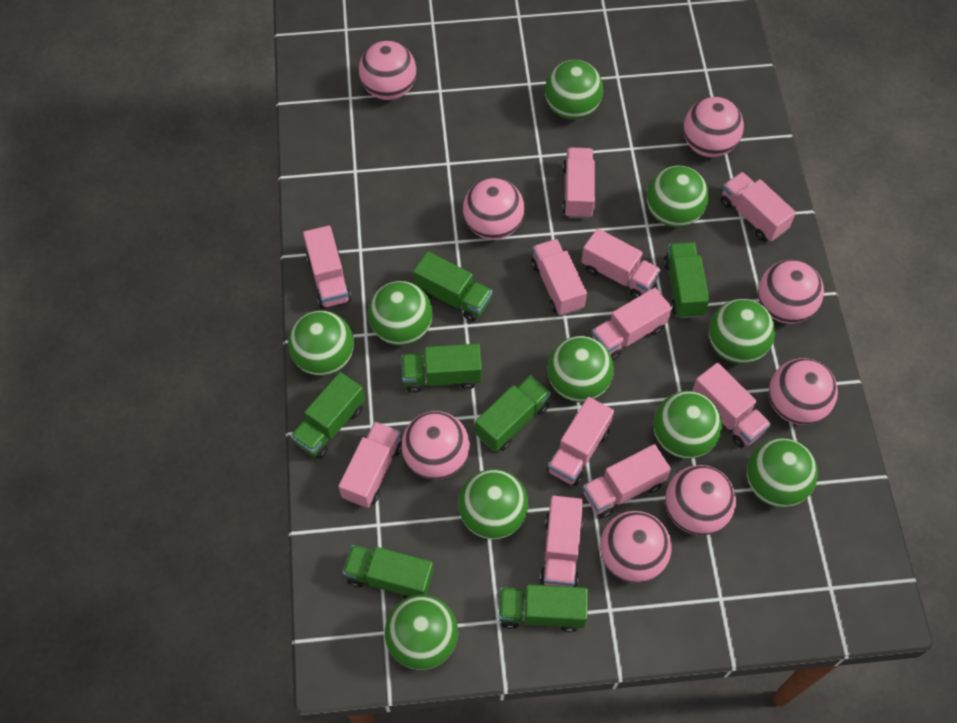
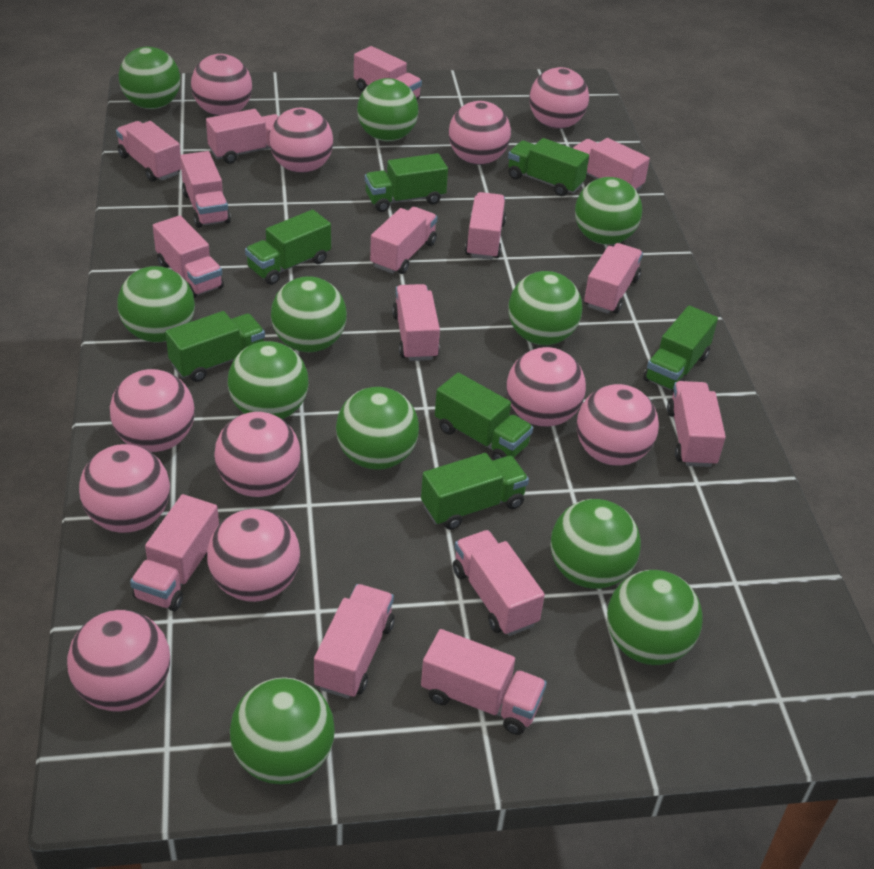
green ball: [288,311,354,376] [368,281,433,346] [385,595,458,670] [458,469,528,539] [545,60,603,120] [547,336,614,402] [647,166,709,227] [654,391,722,459] [709,299,776,364] [747,438,818,508] = 10 -> [117,266,195,342] [119,47,180,109] [228,341,309,419] [230,677,335,784] [271,276,347,352] [336,387,419,470] [357,78,419,141] [508,271,582,345] [550,499,641,589] [575,177,642,245] [607,570,703,665] = 11
pink ball: [359,41,417,100] [401,411,470,480] [463,178,525,240] [600,511,672,583] [665,465,736,535] [683,97,744,157] [758,260,824,324] [769,358,838,425] = 8 -> [67,610,170,711] [79,444,170,533] [110,369,195,452] [191,54,252,116] [207,509,300,602] [214,412,301,497] [269,108,333,173] [449,101,511,165] [506,347,586,427] [529,67,589,129] [577,384,659,466] = 11
pink truck: [303,226,352,308] [338,422,402,508] [531,239,587,316] [540,496,583,587] [547,397,614,486] [562,148,595,219] [581,228,661,299] [583,444,671,518] [592,288,672,360] [692,363,771,448] [721,172,796,242] = 11 -> [116,121,181,182] [130,494,219,611] [153,215,224,298] [180,151,231,228] [206,109,279,164] [314,584,395,699] [354,46,422,99] [370,207,437,274] [392,284,440,361] [421,629,547,735] [453,530,545,636] [465,192,506,260] [573,138,650,191] [584,243,643,314] [667,381,726,467] = 15

